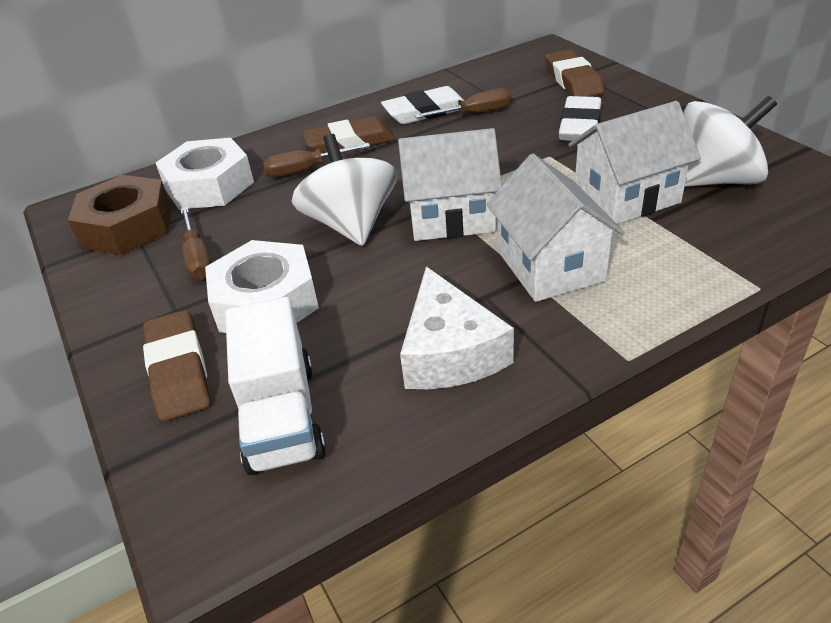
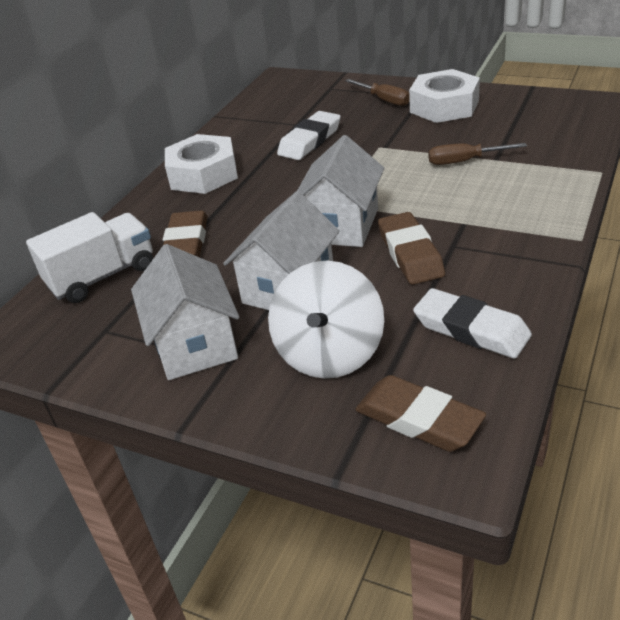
brown nut: [68,175,171,255] = 1 -> none = 0
brown screwdriver: [180,207,212,280] [263,143,370,177] [414,88,512,118] = 3 -> [345,79,410,106] [428,143,527,165] = 2
white cheese: [400,267,514,389] = 1 -> none = 0
white spinning top: [292,134,397,246] [684,96,777,187] = 2 -> [268,260,384,379] = 1

